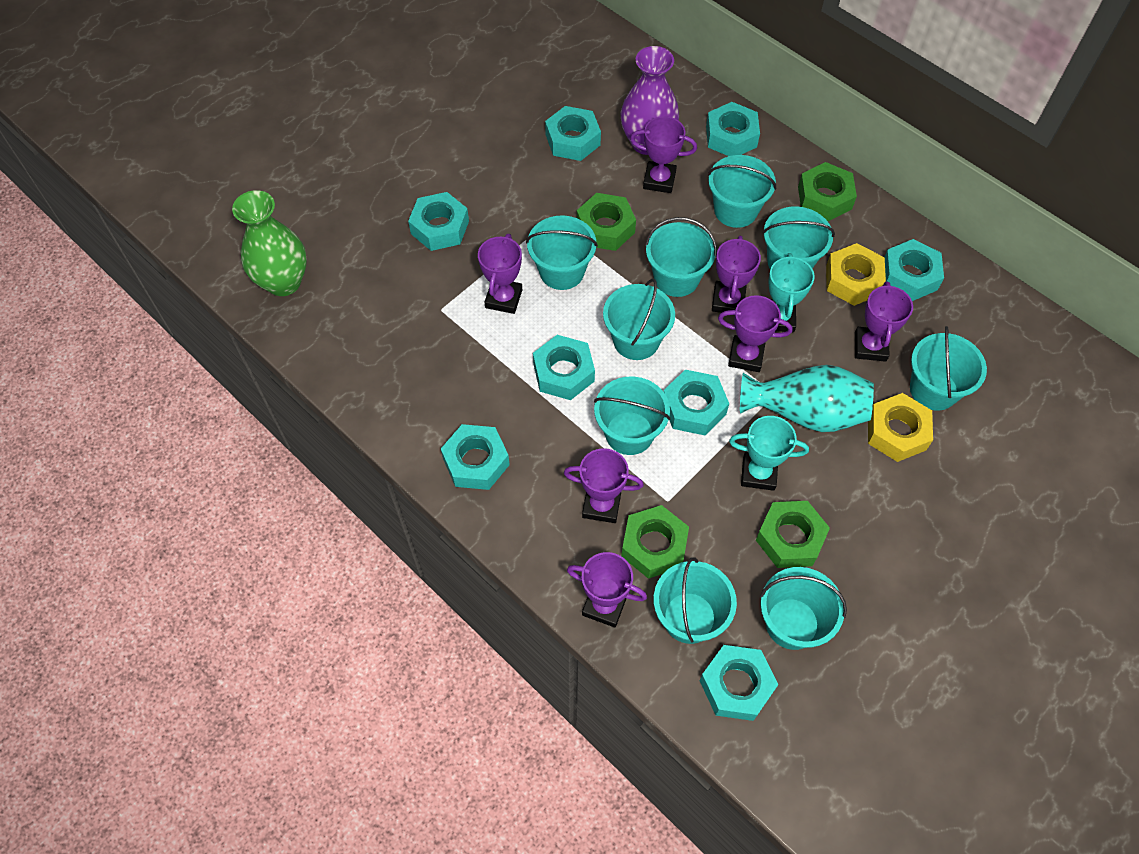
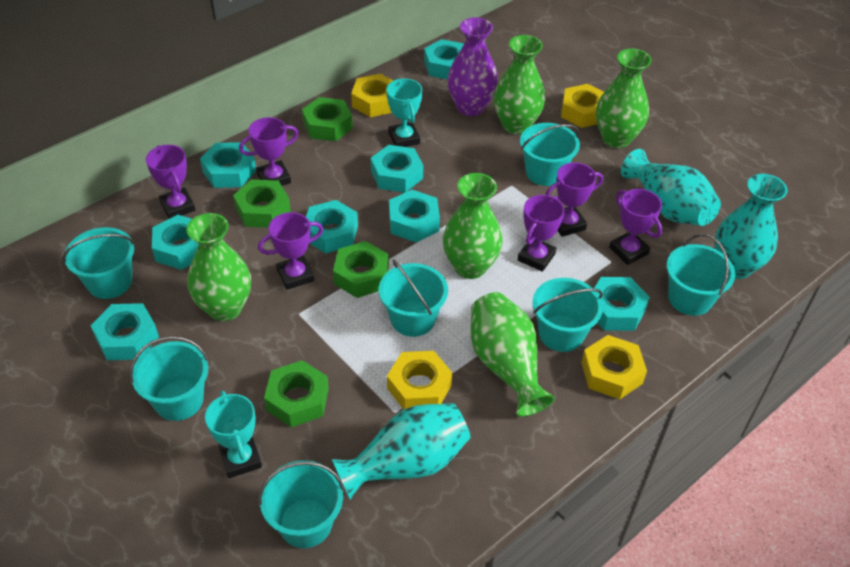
green vase: [232,190,307,296] = 1 -> [187,213,251,321] [443,173,503,279] [471,292,555,417] [494,35,545,134] [596,48,652,148] = 5
purple trophy: [478,234,522,314] [564,448,644,523] [567,552,647,628] [630,116,697,193] [712,236,761,313] [718,295,792,372] [855,281,913,362] = 7 -> [146,145,195,219] [239,117,299,186] [258,212,323,290] [518,195,565,272] [545,163,603,237] [609,189,662,265] = 6
turquoise bucket: [526,216,598,290] [594,376,671,455] [603,279,675,360] [645,217,717,297] [653,557,737,644] [708,155,776,228] [760,567,847,650] [762,206,835,269] [910,326,987,411] = 9 -> [63,227,135,299] [130,336,209,421] [258,460,344,548] [379,260,448,337] [520,123,580,186] [532,278,603,352] [667,234,736,316] = 7
turquoise vase: [740,365,874,432] = 1 -> [332,403,471,500] [621,149,721,226] [715,174,788,279] = 3
yellow nut: [826,243,886,306] [868,393,933,462] = 2 -> [351,74,393,117] [387,351,452,409] [561,84,604,128] [581,335,647,399] = 4

